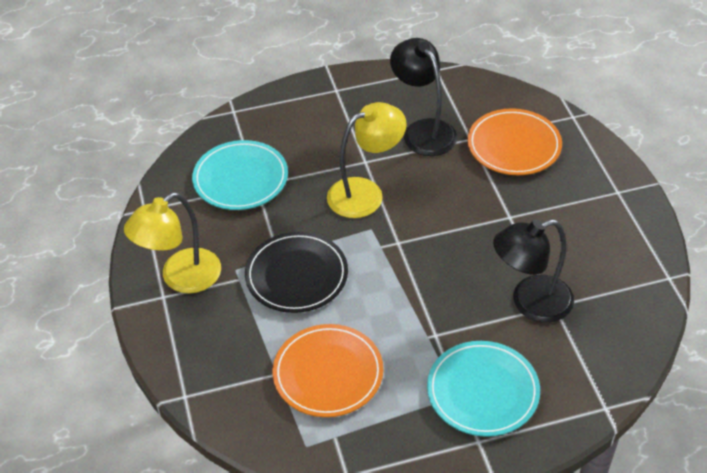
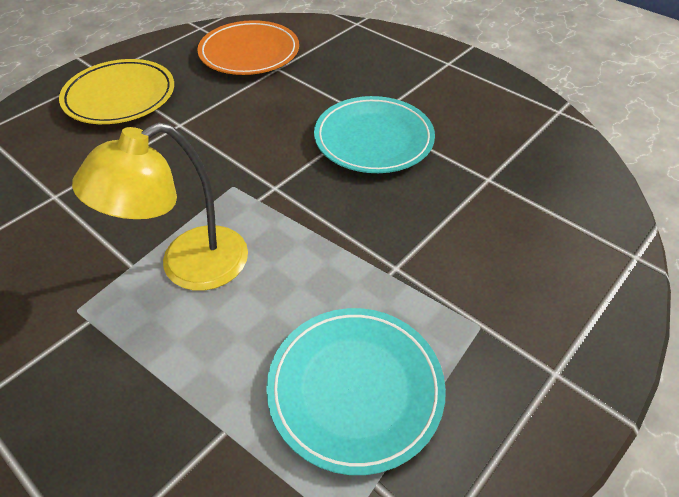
black lamp: [390,38,457,156] [493,219,574,323] = 2 -> none = 0
black plate: [245,232,348,313] = 1 -> none = 0
orange plate: [273,324,383,417] [468,108,562,175] = 2 -> [197,20,299,75] = 1
yellow lamp: [124,192,221,293] [327,102,406,218] = 2 -> [72,122,248,291] = 1
yellow plate: none = 0 -> [59,59,174,124] = 1

